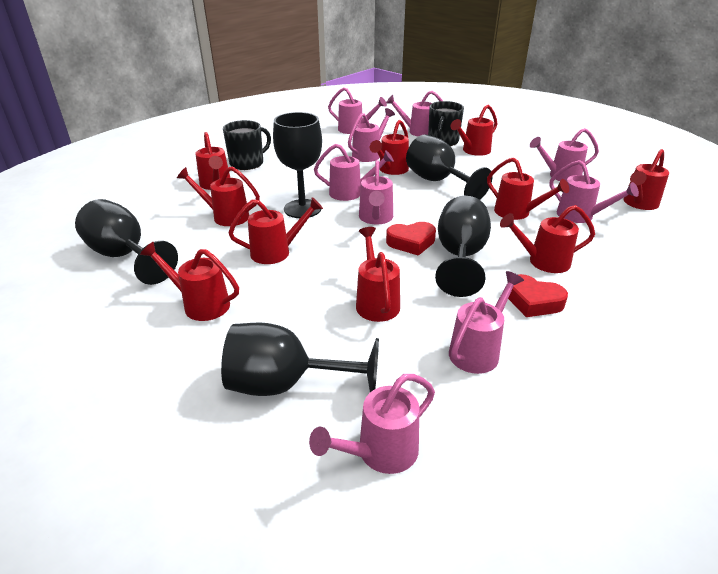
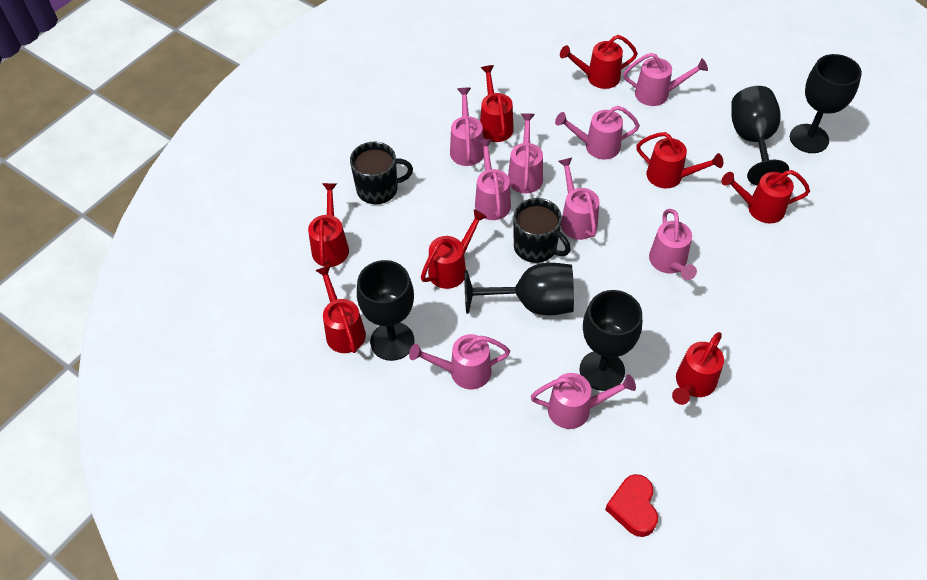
red heart: [386,222,436,256] [508,274,568,317] = 2 -> [605,474,658,537] = 1
red watering can: [140,242,239,321] [177,166,260,226] [196,132,230,190] [228,197,323,264] [356,227,400,322] [370,120,409,175] [450,104,498,156] [487,157,569,220] [500,205,595,273] [623,149,669,210] = 10 -> [308,183,349,267] [315,265,366,353] [421,209,487,289] [480,65,514,142] [560,35,638,89] [636,132,723,188] [672,332,724,405] [722,170,810,223] = 8

